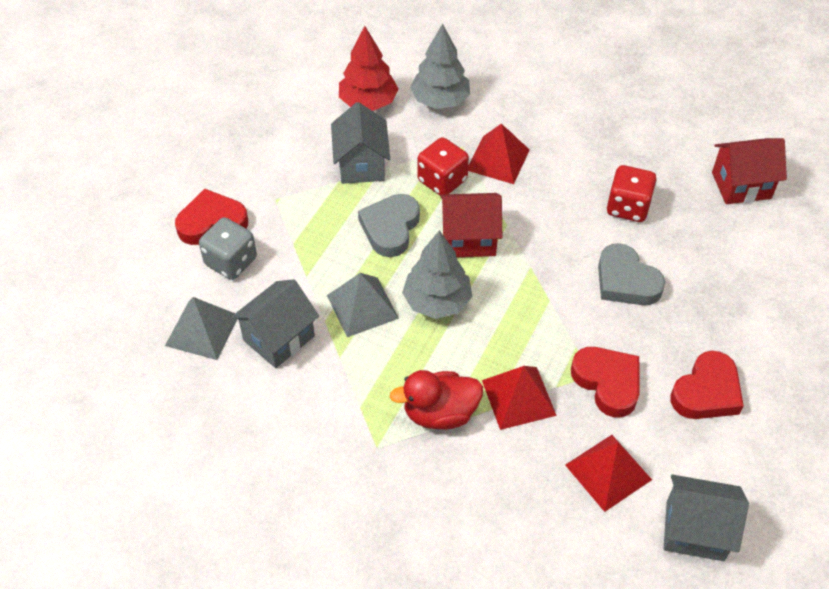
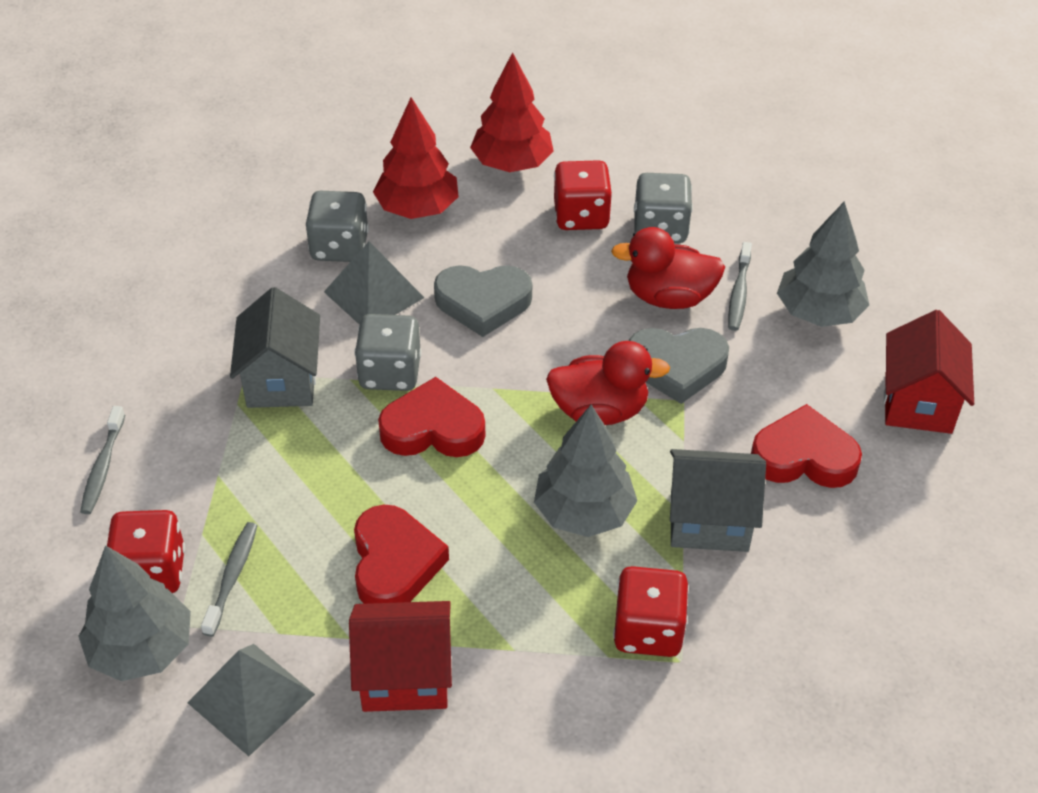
grey dice: [199,217,257,280] = 1 -> [306,191,369,262] [354,314,421,391] [634,173,693,243] = 3
grey house: [231,279,319,368] [331,102,390,184] [664,474,749,561] = 3 -> [230,287,320,408] [670,449,766,552] = 2
grey toothbrush: none = 0 -> [80,406,125,514] [201,522,258,637] [728,242,752,331] = 3
grey tree: [402,230,472,319] [410,23,470,109] = 2 -> [79,545,191,681] [534,405,637,537] [777,201,869,327] = 3
red dice: [417,137,469,195] [607,165,657,222] = 2 -> [107,510,185,593] [554,160,612,230] [613,566,689,657] = 3
red duck: [390,370,483,429] = 1 -> [546,341,670,425] [611,227,725,309] = 2
red pyramid: [468,123,530,184] [482,366,557,430] [565,435,652,512] = 3 -> none = 0
red tree: [339,26,399,111] = 1 -> [373,97,459,219] [470,52,554,172] = 2

